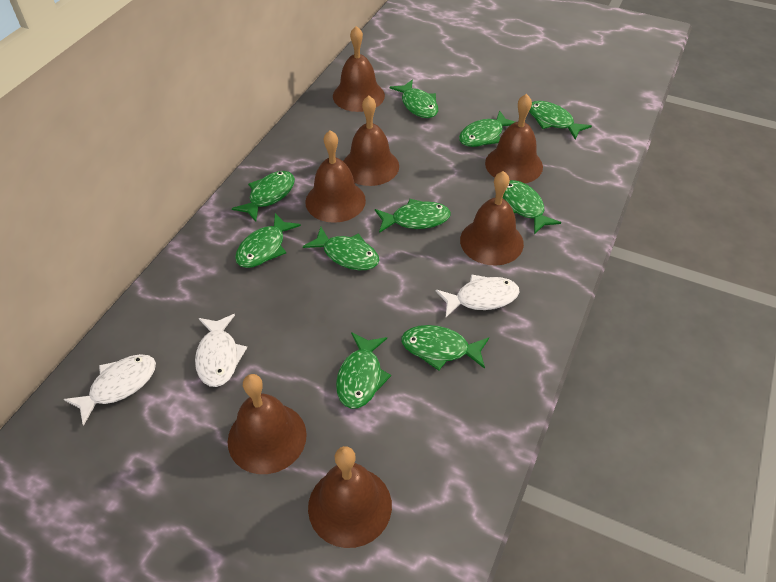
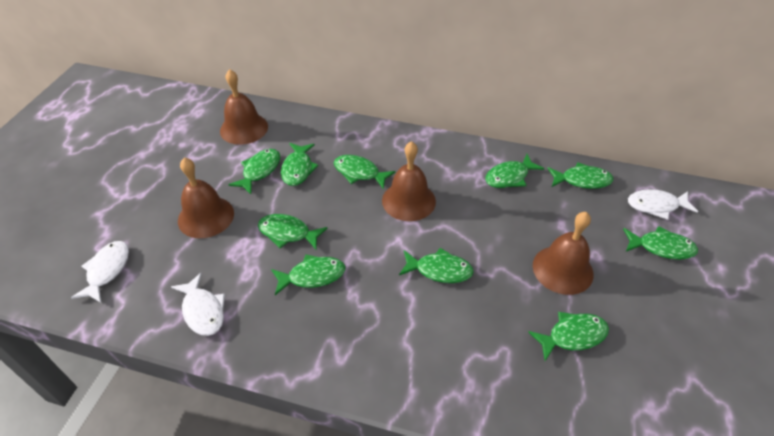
brown bell: [228,374,307,474] [305,130,366,223] [308,446,392,548] [333,26,385,112] [343,96,399,186] [460,171,524,266] [485,94,543,183] = 7 -> [178,157,234,238] [220,69,268,145] [382,141,436,221] [533,212,594,295] = 4

